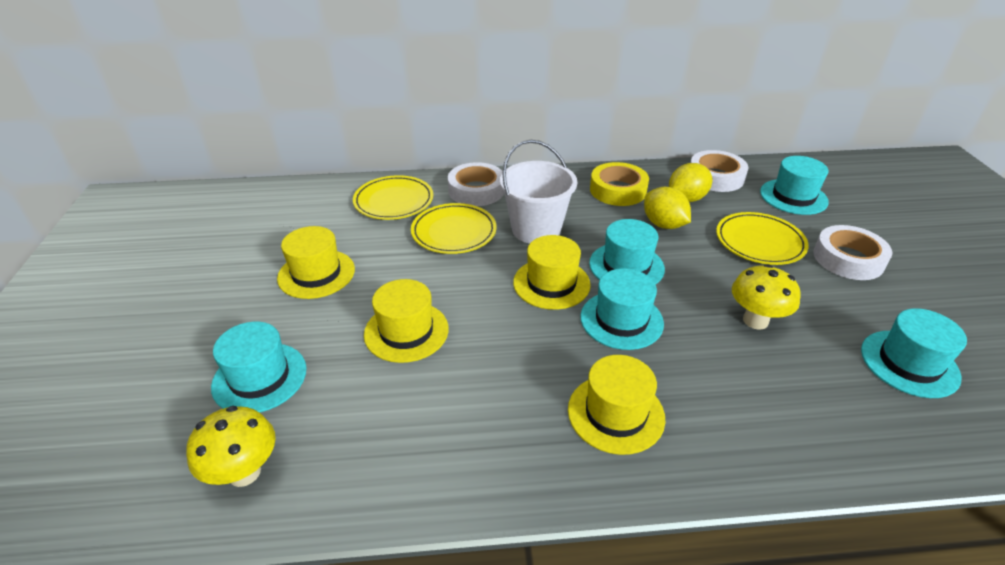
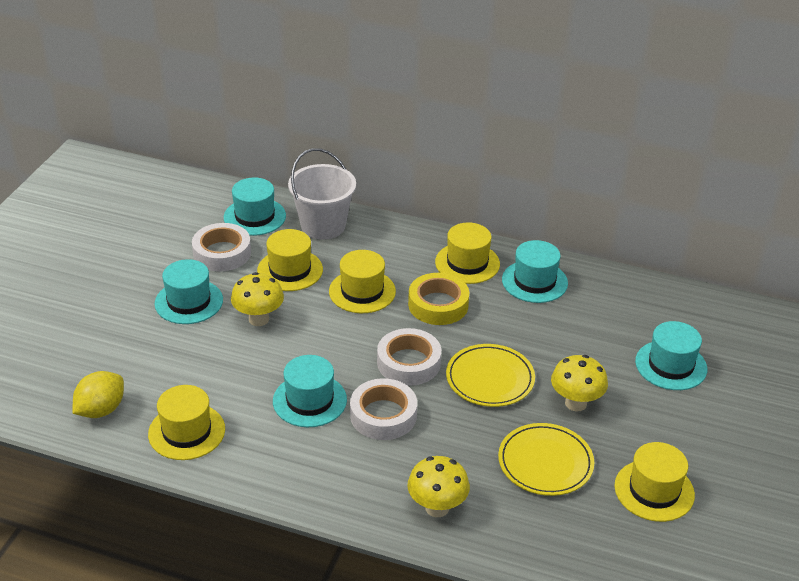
yellow hat: [277,226,355,299] [364,279,449,363] [513,235,591,310] [568,355,665,455] = 4 -> [148,385,225,460] [257,229,323,291] [329,250,396,313] [435,222,500,284] [614,442,695,522] = 5
yellow lemon: [644,187,691,229] [669,163,712,202] = 2 -> [72,371,124,418] = 1
yellow mushroom: [186,406,276,487] [732,264,801,330] = 2 -> [231,272,284,326] [408,456,470,517] [551,355,608,411] = 3
yellow plate: [353,175,433,220] [411,203,497,254] [716,212,809,265] = 3 -> [446,344,535,407] [498,423,594,496] = 2

